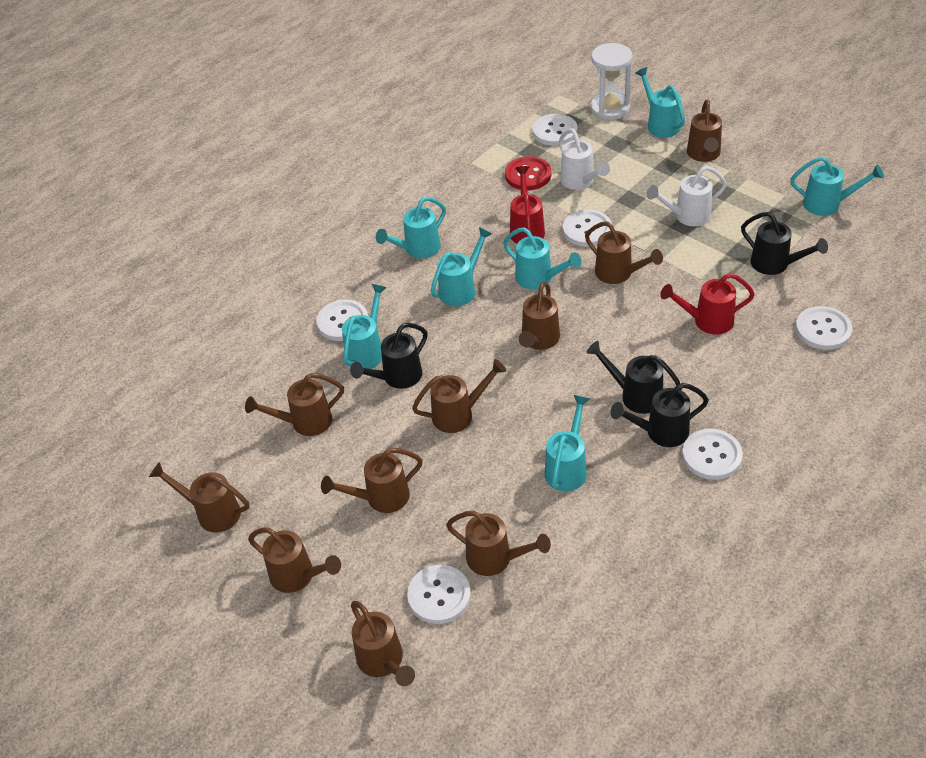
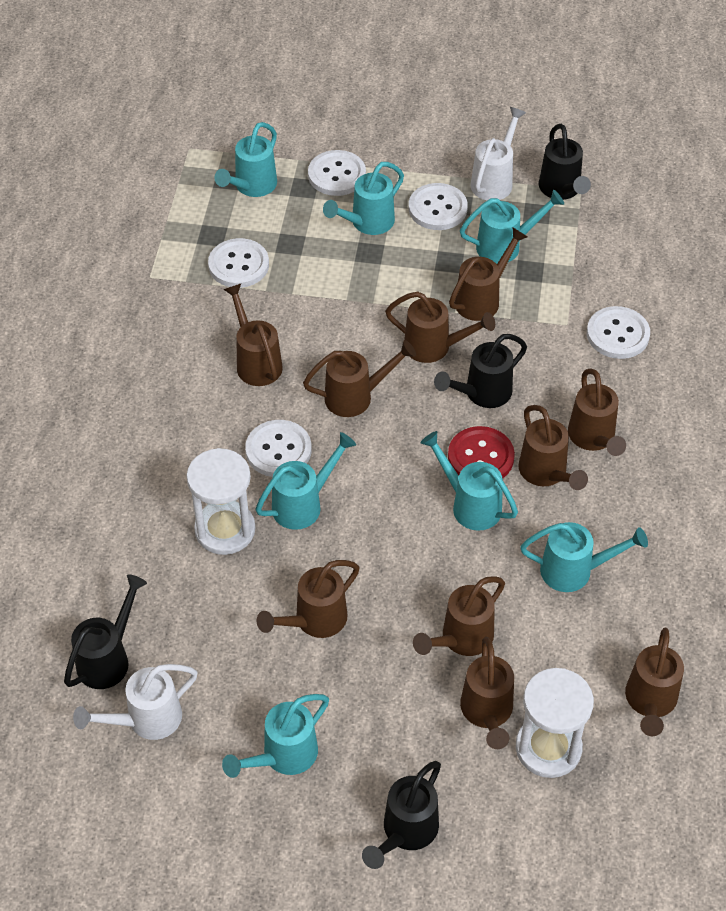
red watering can: [510,166,545,244] [660,273,755,335] = 2 -> none = 0
white button: [316,300,368,341] [407,565,471,624] [533,114,578,146] [563,210,612,247] [682,429,743,480] [796,306,852,350] = 6 -> [208,238,269,288] [245,420,312,477] [308,150,366,196] [409,183,468,230] [587,306,650,359] = 5
white hourglass: [591,43,633,120] = 1 -> [186,448,256,555] [516,668,594,778] = 2

